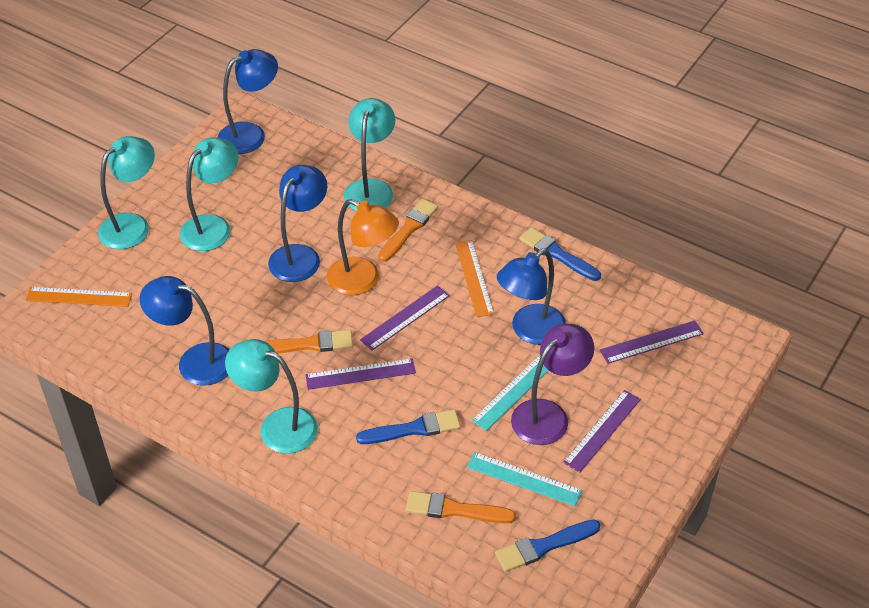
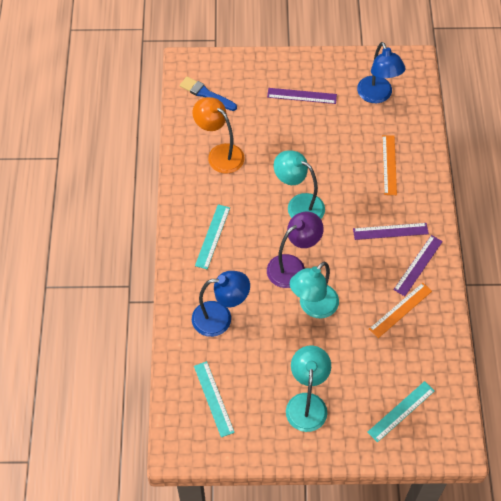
blue brush: [356,409,461,444] [495,520,600,572] [519,227,601,281] = 3 -> [180,76,237,111] = 1
blue lamp: [140,276,229,386] [217,49,278,154] [268,165,327,282] [497,248,566,345] = 4 -> [192,271,250,337] [357,42,405,103] = 2
orange brush: [265,330,353,354] [378,199,438,262] [406,491,516,523] = 3 -> none = 0
purple ruler: [305,358,416,390] [360,286,450,351] [563,390,641,473] [600,320,704,364] = 4 -> [267,88,337,104] [353,223,429,240] [393,235,443,296] = 3
turquoise lamp: [98,136,155,249] [180,137,239,251] [225,339,318,454] [344,98,396,212] = 4 -> [274,151,325,219] [286,346,331,432] [290,262,339,318] = 3
turquoise ruler: [467,452,582,506] [471,355,549,431] = 2 -> [194,361,235,438] [195,204,230,269] [367,381,434,442] = 3

